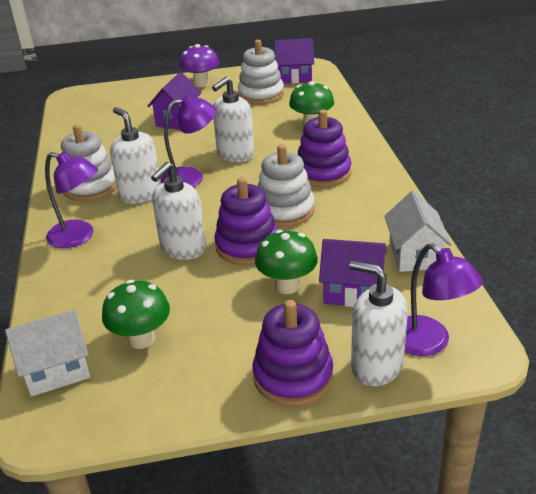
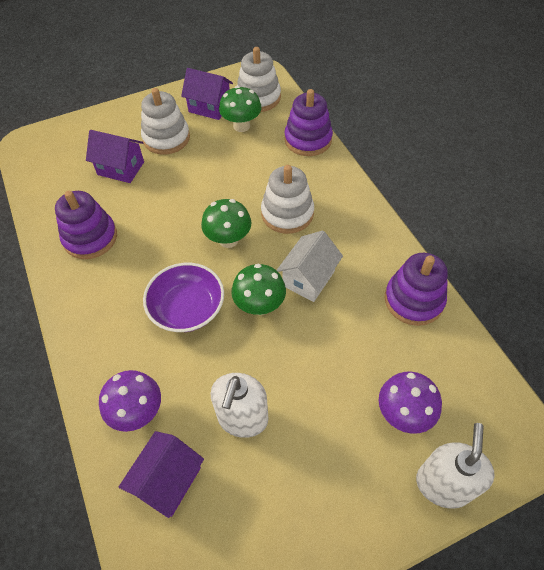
purple bowl: none = 0 -> [143,263,224,332] = 1
purple lamp: [45,151,98,248] [161,95,216,187] [405,243,483,356] = 3 -> none = 0
purple mushroom: [179,44,219,87] = 1 -> [99,370,161,432] [379,371,442,434] = 2
white house: [5,309,90,397] [384,191,452,272] = 2 -> [277,231,343,302] = 1
white soap dispenser: [110,107,161,204] [151,162,206,260] [212,77,254,162] [349,261,408,386] = 4 -> [210,373,269,438] [416,423,495,509] = 2

